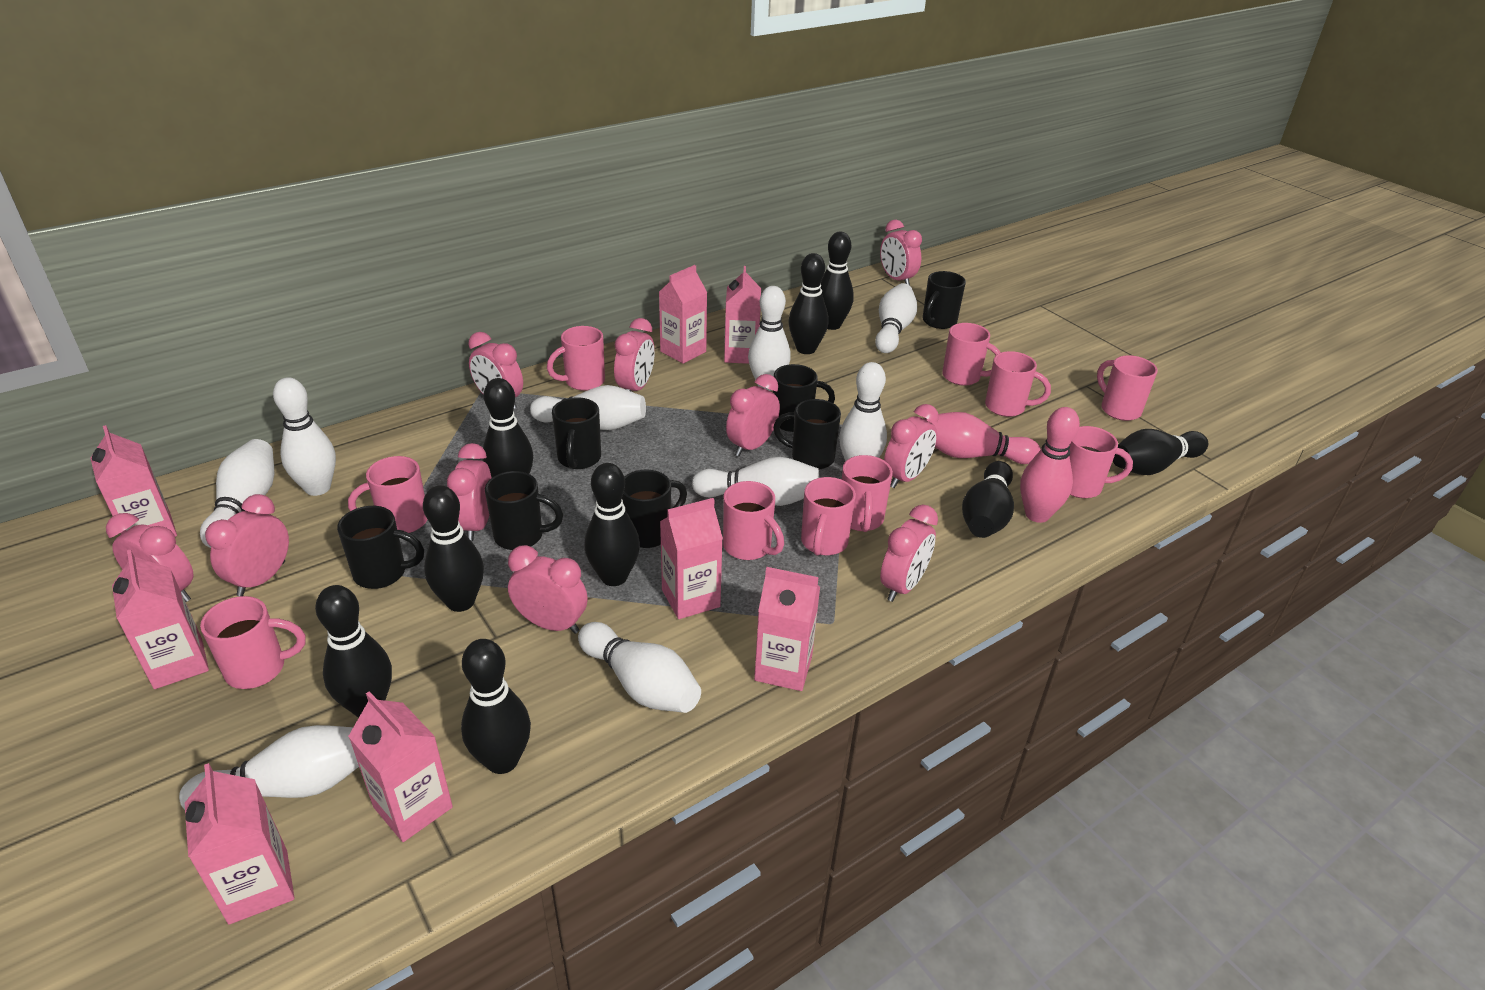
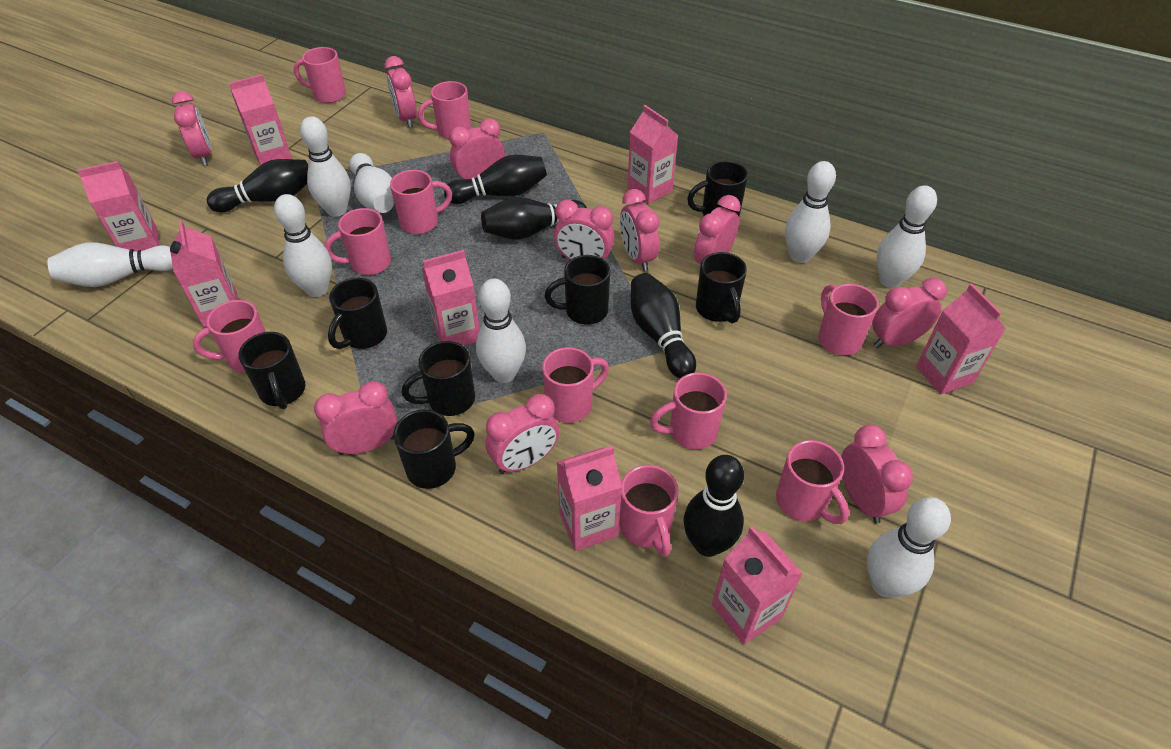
black bowling pin: [315,585,392,717] [423,485,484,612] [461,639,531,774] [483,378,533,478] [584,463,640,586] [788,253,829,354] [821,232,854,330] [962,461,1014,538] [1113,429,1208,475] = 9 -> [207,159,308,212] [444,155,547,204] [481,197,587,240] [631,273,696,378] [683,455,744,557] = 5
pink bowling pin: [925,412,1041,464] [1020,407,1080,523] = 2 -> none = 0
white bowling pin: [179,725,359,809] [200,439,274,548] [273,377,336,496] [530,385,646,430] [578,622,701,713] [692,457,819,506] [748,286,791,391] [839,362,887,461] [875,283,917,353] = 9 -> [47,243,173,287] [274,194,332,297] [300,116,351,217] [350,153,394,213] [476,279,526,383] [785,161,836,263] [867,497,951,598] [876,186,937,288] = 8

